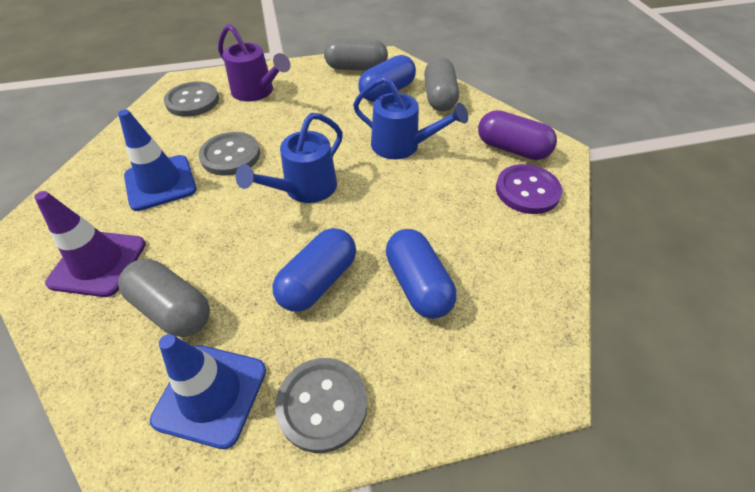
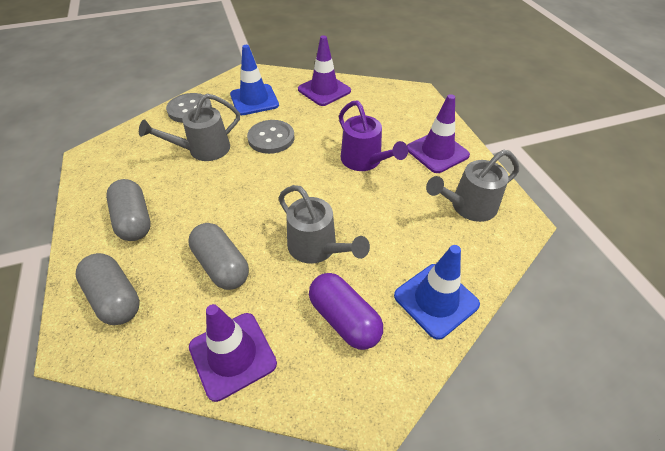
blue capsule: [273,228,356,311] [358,55,416,102] [386,229,457,319] = 3 -> none = 0
blue watering can: [236,113,343,203] [353,76,468,159] = 2 -> none = 0
grey button: [164,81,219,117] [199,132,260,176] [275,358,367,453] = 3 -> [166,93,212,123] [247,120,294,154] = 2
grey watering can: none = 0 -> [139,93,240,161] [279,185,370,264] [426,150,519,222] = 3
purple button: [496,164,562,214] = 1 -> none = 0
purple traffic cone: [34,191,146,297] = 1 -> [189,304,277,402] [298,35,351,106] [407,94,470,173] = 3

